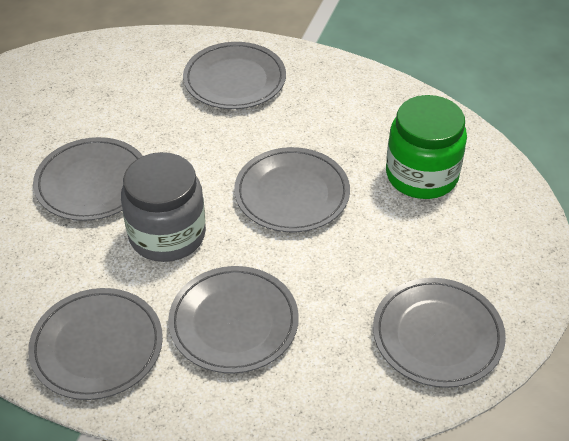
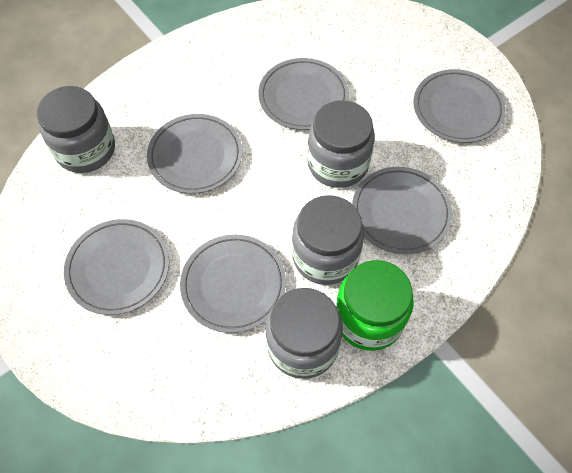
grey jar: [121,152,206,262] = 1 -> [37,86,115,173] [266,288,343,379] [292,195,364,285] [307,100,375,188] = 4

